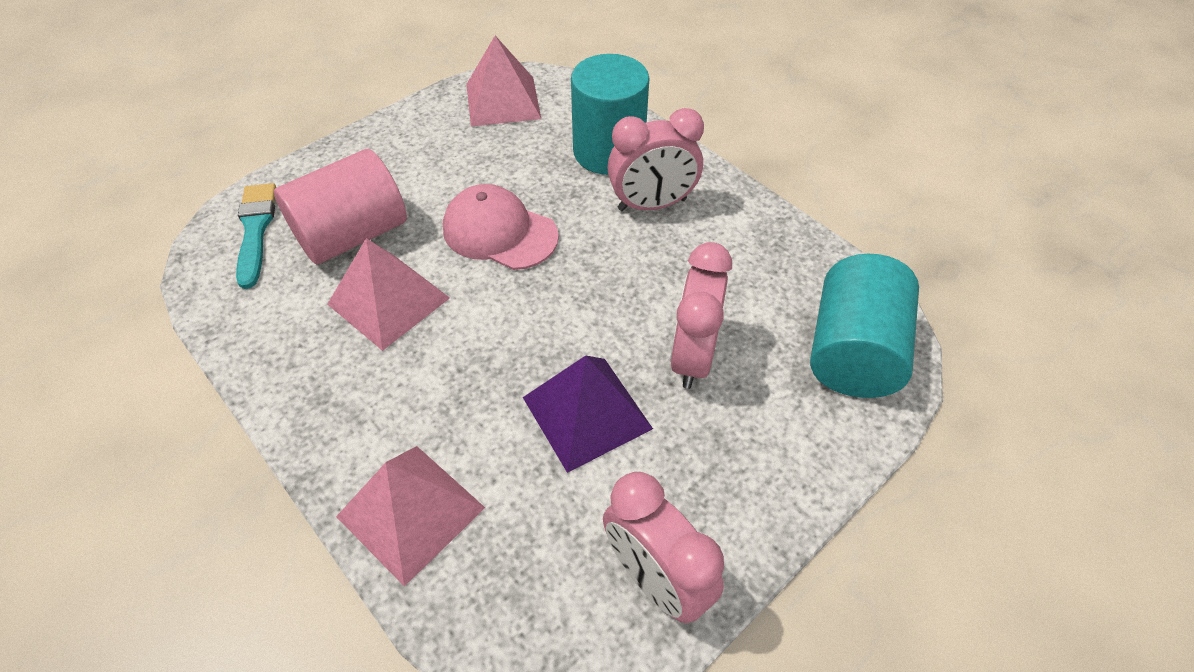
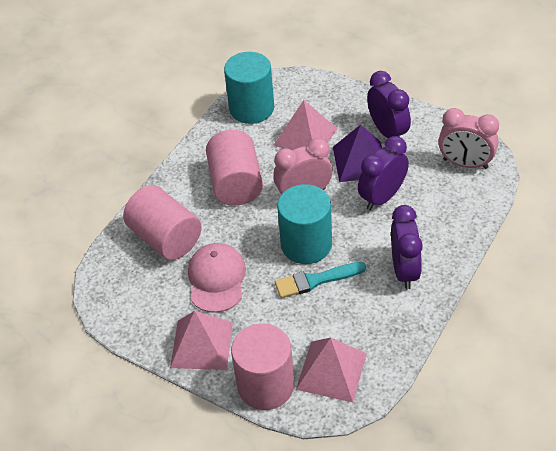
pink clock: [603,472,724,623] [607,108,704,211] [670,242,732,389] = 3 -> [273,138,333,195] [438,108,499,169] = 2
pink cylinder: [274,149,407,264] = 1 -> [123,185,202,260] [206,130,263,206] [231,323,294,410] = 3
purple clock: none = 0 -> [358,136,409,210] [367,71,411,138] [391,205,423,289] = 3

